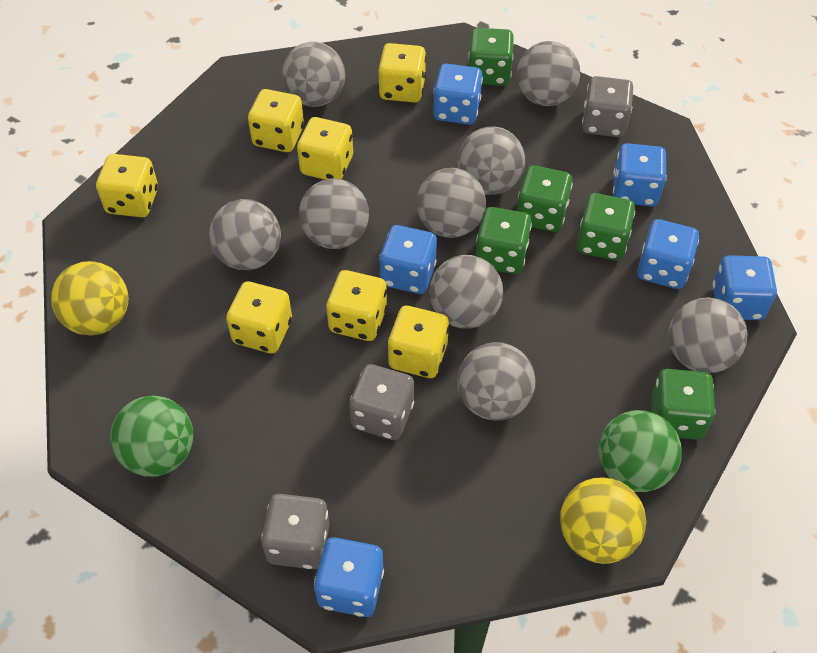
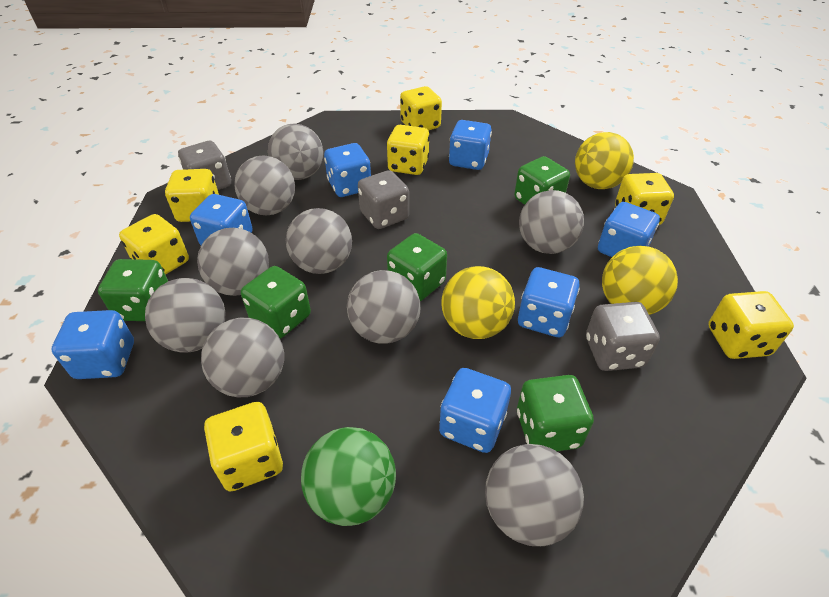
blue dice: [314,537,384,617] [379,225,437,294] [433,64,483,125] [613,143,667,206] [637,219,699,289] [712,255,777,320] = 6 -> [51,310,134,379] [190,194,253,245] [324,143,371,197] [439,368,511,453] [449,120,492,170] [518,267,580,337] [598,202,660,257] = 7
green ball: [110,396,193,477] [598,410,682,492] = 2 -> [301,427,396,526] = 1
yellow ball: [51,261,129,335] [560,477,646,564] = 2 -> [441,266,515,339] [575,132,634,189] [602,246,678,315] = 3

